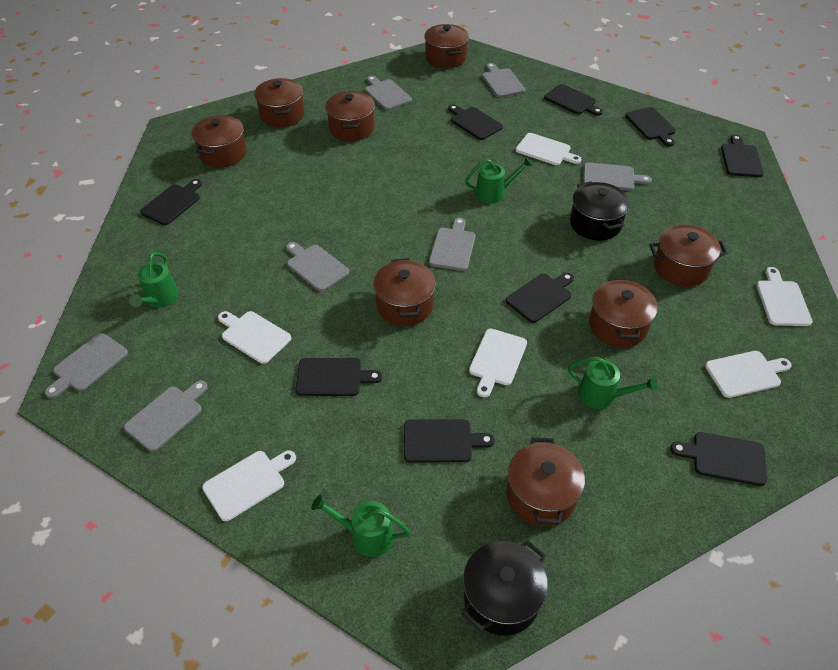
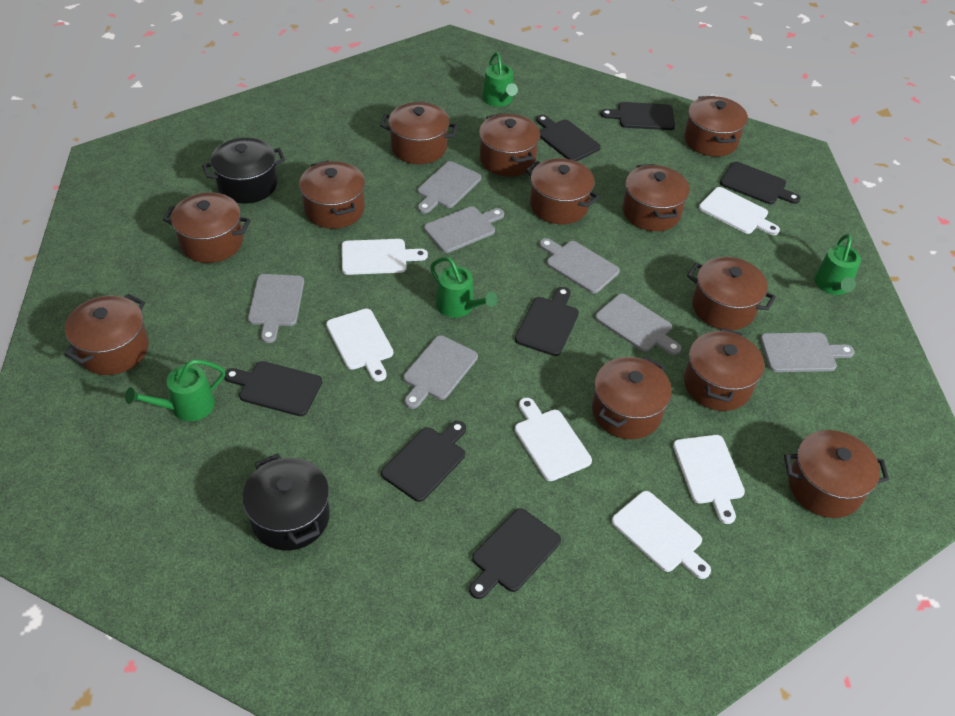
black cutting board: [140,179,202,225] [296,358,382,396] [404,419,495,463] [448,104,503,140] [506,272,574,323] [544,84,603,116] [625,107,676,146] [670,432,767,486] [721,135,764,177] = 9 -> [224,361,322,416] [381,421,466,502] [469,508,561,599] [515,287,579,356] [536,115,601,161] [600,102,675,130] [720,162,801,204] = 7
brown pot: [192,115,247,167] [254,78,305,127] [325,91,375,141] [373,258,436,326] [424,24,469,68] [507,438,585,526] [589,278,658,348] [649,224,728,287] = 8 -> [64,294,149,375] [163,192,251,263] [299,160,365,229] [380,102,458,164] [479,113,540,177] [526,158,600,224] [592,357,672,439] [623,164,690,231] [684,96,748,157] [684,328,764,411] [687,257,776,330] [784,430,889,518] = 12

